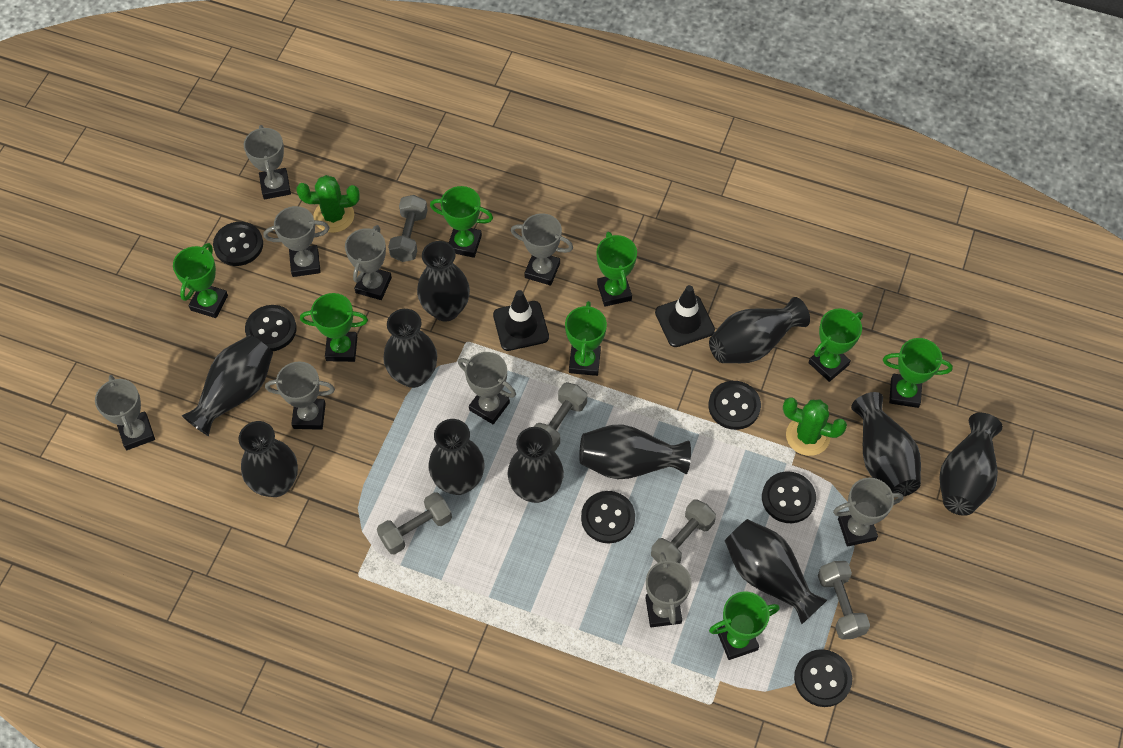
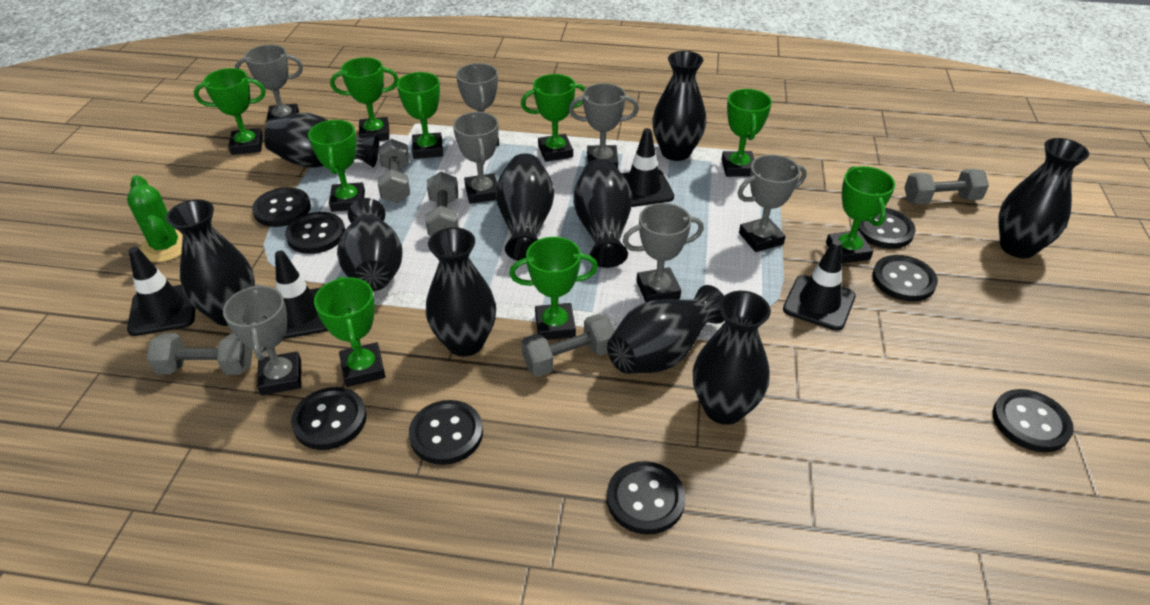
black button: [213,222,263,266] [245,305,297,351] [581,491,635,543] [709,381,761,430] [762,471,816,523] [794,649,852,707] = 6 -> [252,187,311,227] [285,212,345,254] [291,387,367,450] [409,400,483,465] [607,461,686,535] [858,208,916,249] [872,255,938,302] [993,389,1074,452] = 8
black traffic cone: [493,290,549,351] [655,285,715,347] = 2 -> [127,247,196,336] [275,251,328,339] [622,128,674,207] [783,240,856,331] = 4
black vase: [182,335,273,436] [239,421,298,497] [383,309,437,388] [417,241,470,321] [429,419,484,495] [507,427,564,503] [579,424,691,479] [709,297,810,363] [725,519,827,625] [851,392,921,497] [939,413,1003,516] = 11 -> [166,199,255,326] [264,113,379,168] [337,198,403,291] [426,227,496,357] [496,153,554,261] [573,159,632,268] [607,285,725,374] [652,51,706,161] [693,291,771,425] [998,138,1089,258] = 10
green cactus: [296,175,360,233] [783,397,847,456] = 2 -> [127,175,183,262] = 1
green trophy: [173,243,228,318] [300,293,368,362] [430,186,493,258] [565,301,607,376] [596,231,637,307] [709,592,780,660] [808,308,863,382] [883,338,953,408] = 8 -> [194,68,266,155] [308,120,365,212] [314,277,385,387] [330,57,399,141] [397,72,443,159] [509,237,598,340] [521,74,586,162] [721,89,772,177] [826,166,895,264] = 9
grey trophy: [95,375,155,450] [244,125,291,199] [263,206,329,277] [265,361,335,430] [345,225,392,300] [458,352,516,424] [511,213,573,286] [645,552,692,627] [833,478,903,547] = 9 -> [223,284,301,395] [235,45,303,122] [453,112,499,204] [456,63,499,146] [569,83,639,169] [623,203,704,302] [738,155,807,252] = 7

